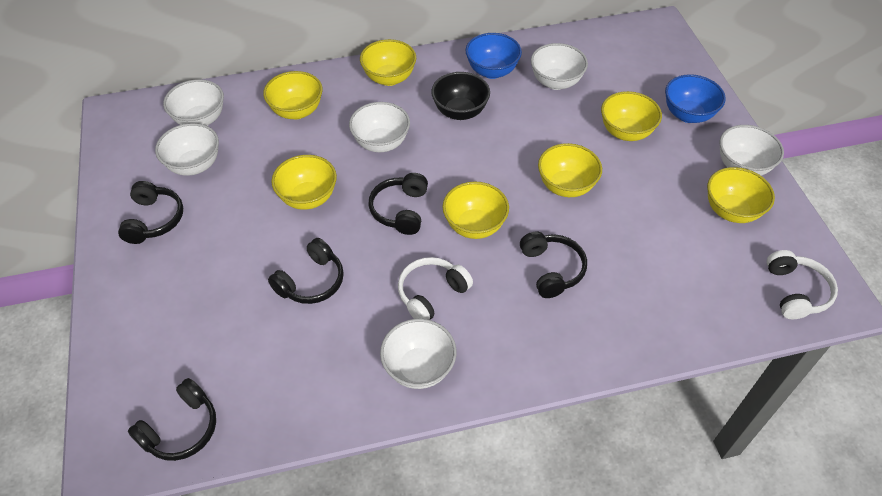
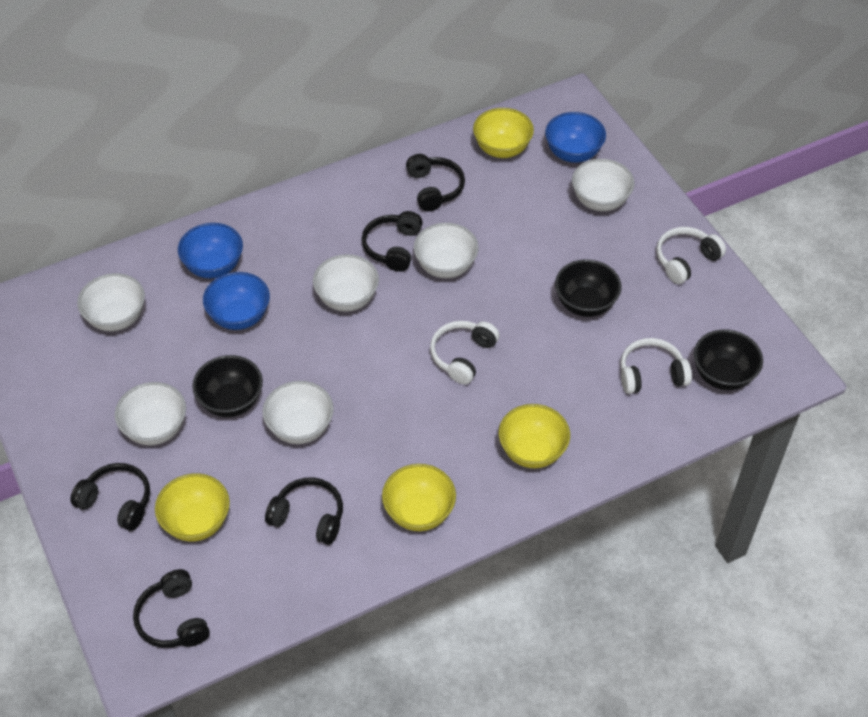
black bowl: [431,72,490,120] = 1 -> [192,355,263,417] [555,259,621,317] [694,329,763,390] = 3
blue bowl: [466,33,522,79] [665,74,726,123] = 2 -> [178,223,243,278] [203,272,270,330] [545,112,606,163] = 3
white headphones: [398,257,473,320] [766,250,838,319] = 2 -> [430,321,500,385] [620,338,692,394] [656,227,726,284] = 3
yellow bowl: [263,71,323,119] [271,155,337,210] [360,39,416,86] [442,181,509,239] [538,143,602,197] [601,91,662,141] [707,167,775,223] = 7 -> [155,473,230,542] [382,464,456,531] [473,108,534,158] [499,404,570,468] = 4

